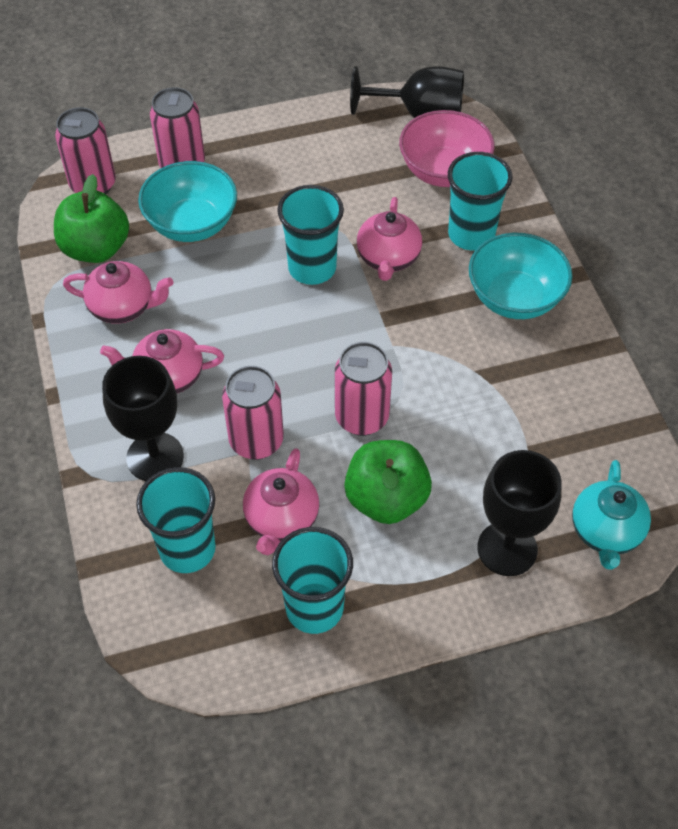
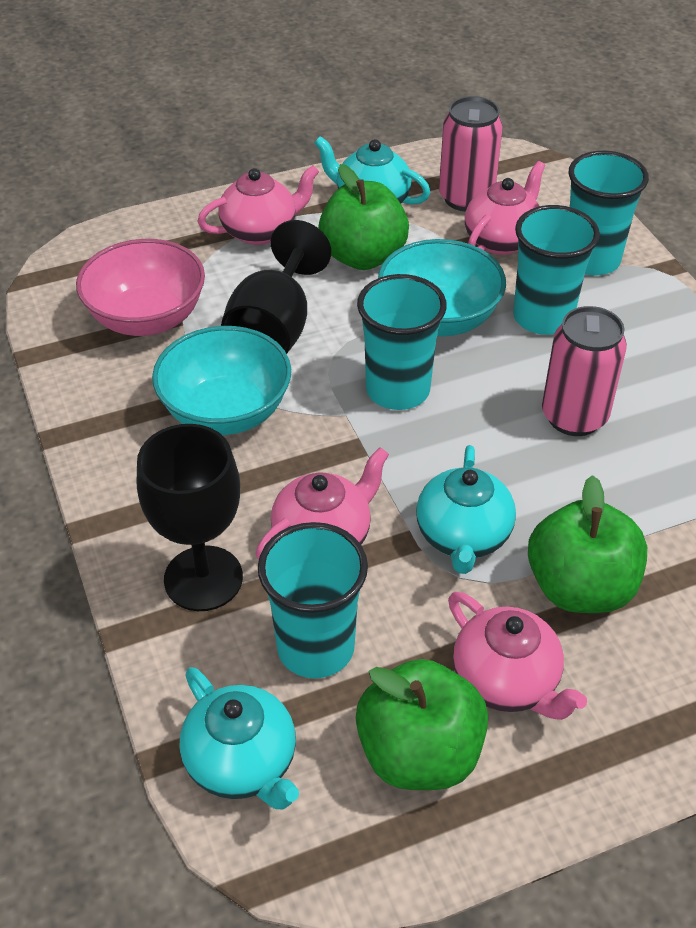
black goblet: [102,356,184,481] [350,66,464,118] [477,450,561,576] = 3 -> [137,424,243,611] [221,220,331,354] = 2
green apple: [54,174,129,263] [344,440,432,524] = 2 -> [318,164,409,270] [356,659,488,790] [528,475,647,613] = 3
pink can: [55,107,116,194] [150,87,205,168] [222,366,284,460] [335,342,392,436] = 4 -> [439,96,503,212] [542,306,627,436] = 2
turquoise teapot: [572,460,651,570] = 1 -> [180,667,299,810] [314,136,431,204] [416,445,516,574] = 3

